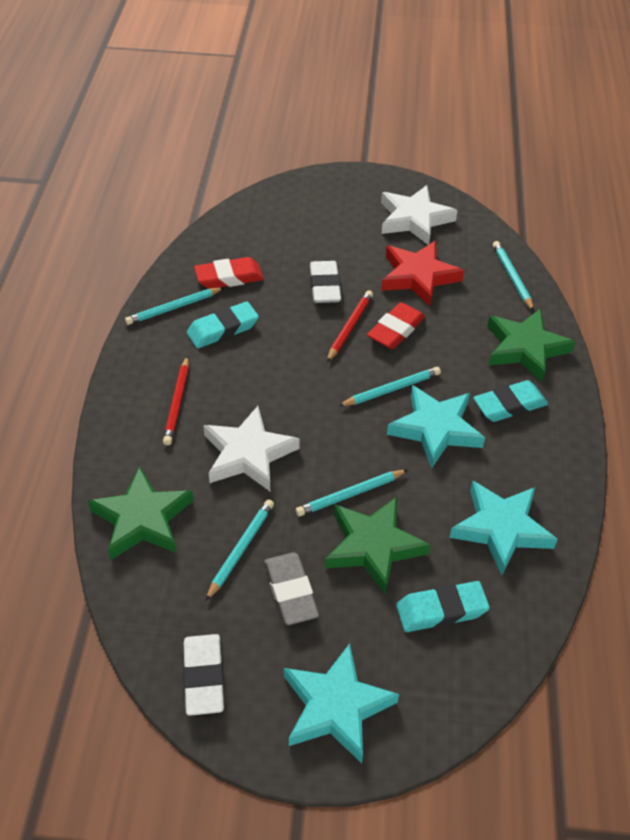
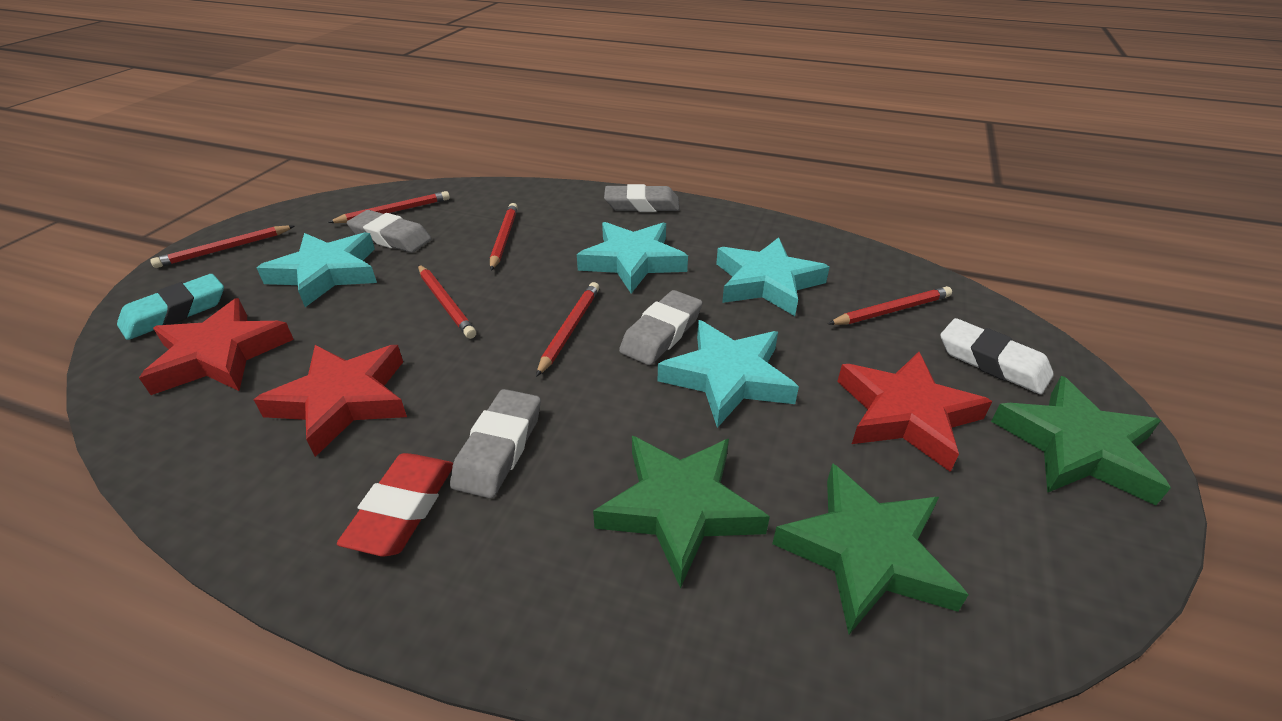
grey eraser: [264,553,319,625] = 1 -> [347,210,432,253] [450,389,541,498] [604,184,680,212] [619,290,703,365] = 4
red eraser: [194,257,264,289] [367,302,425,349] = 2 -> [337,453,453,557] = 1
red pencil: [163,356,189,445] [327,290,373,362] = 2 -> [150,225,295,268] [328,191,450,223] [418,265,476,339] [490,203,518,270] [536,282,599,377] [828,286,952,325] = 6
red star: [381,241,464,306] = 1 -> [139,298,294,395] [253,345,407,457] [837,352,992,472] = 3
turquoise eraser: [187,301,259,348] [396,581,490,632] [473,380,548,422] = 3 -> [117,274,224,340] = 1
turquoise pencil: [125,287,225,325] [205,499,274,601] [295,470,408,517] [339,367,441,406] [493,241,534,311] = 5 -> none = 0
turquoise star: [284,643,399,763] [387,385,485,469] [449,481,558,575] = 3 -> [257,232,377,307] [577,222,688,293] [658,320,799,428] [716,237,830,316] = 4
white eraser: [183,634,224,716] [310,261,341,303] = 2 -> [940,318,1054,394] = 1
white star: [203,406,299,491] [381,185,458,245] = 2 -> none = 0

